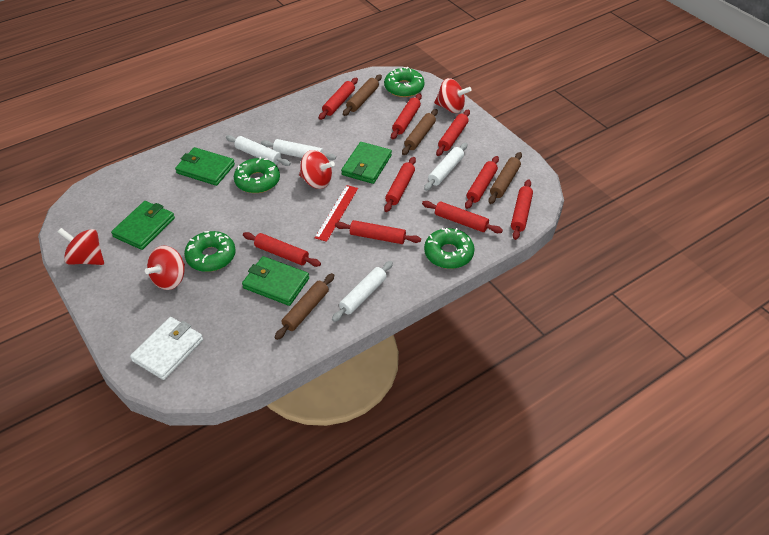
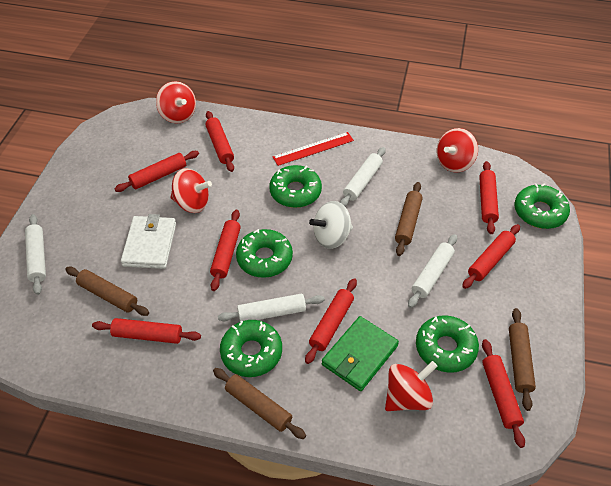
green donut: [184,231,236,272] [234,157,280,193] [384,67,425,97] [424,228,475,269] = 4 -> [220,320,282,377] [236,229,293,278] [269,165,322,208] [416,315,479,373] [514,183,570,229] = 5
green wallet: [111,201,175,250] [175,147,235,186] [242,256,309,306] [341,142,392,184] = 4 -> [322,316,399,391] = 1
red rolling pin: [243,232,321,267] [319,78,358,120] [335,220,421,244] [384,157,416,212] [391,93,422,139] [422,201,503,233] [436,109,470,156] [465,156,499,209] [511,179,533,240] = 9 -> [92,318,201,344] [114,151,199,192] [205,111,234,172] [210,210,241,291] [305,278,357,364] [462,224,520,289] [479,161,499,234] [482,339,525,448] = 8
white spinning top: none = 0 -> [309,201,353,249] = 1

